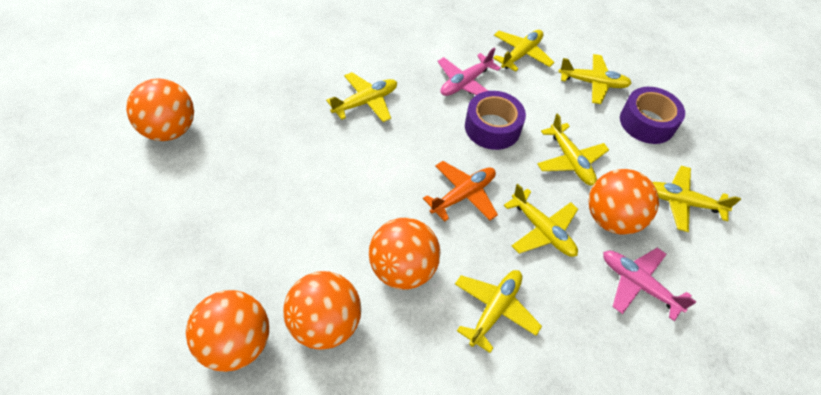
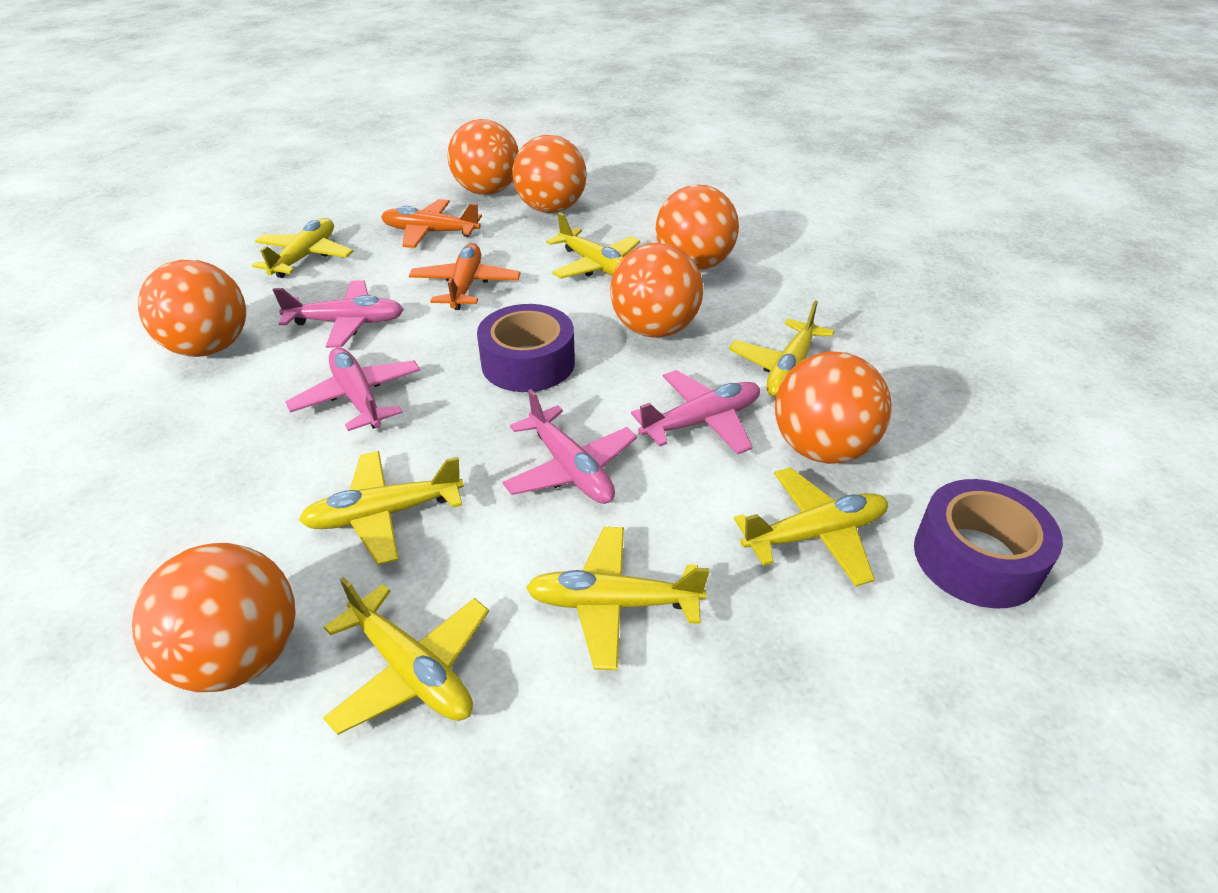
orange ball: [126,78,194,141] [186,290,269,372] [283,271,361,350] [369,218,440,289] [589,169,659,235] = 5 -> [132,543,296,692] [138,260,246,357] [448,119,519,195] [512,135,587,213] [610,243,703,338] [656,185,739,270] [775,352,892,464] = 7
orange plane: [423,161,498,222] = 1 -> [381,199,482,248] [409,243,521,310] = 2
pink plane: [438,48,501,96] [603,248,697,321] = 2 -> [273,280,404,348] [285,348,420,431] [502,389,637,504] [631,370,760,455] = 4

